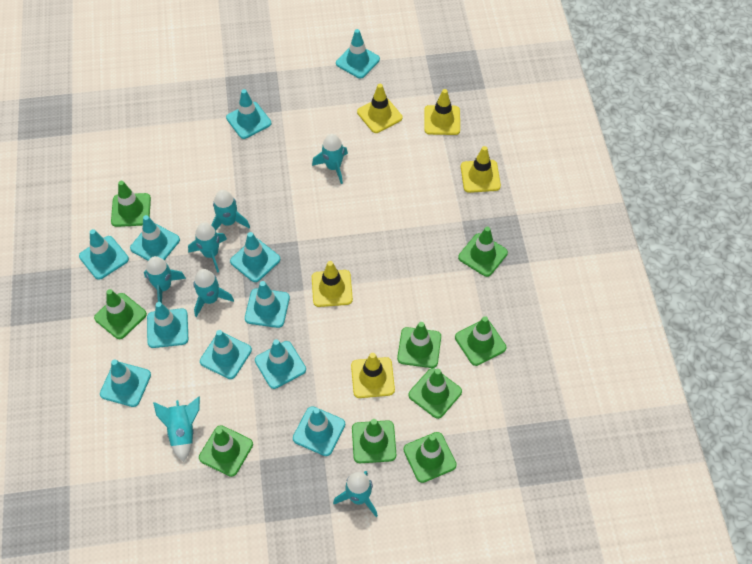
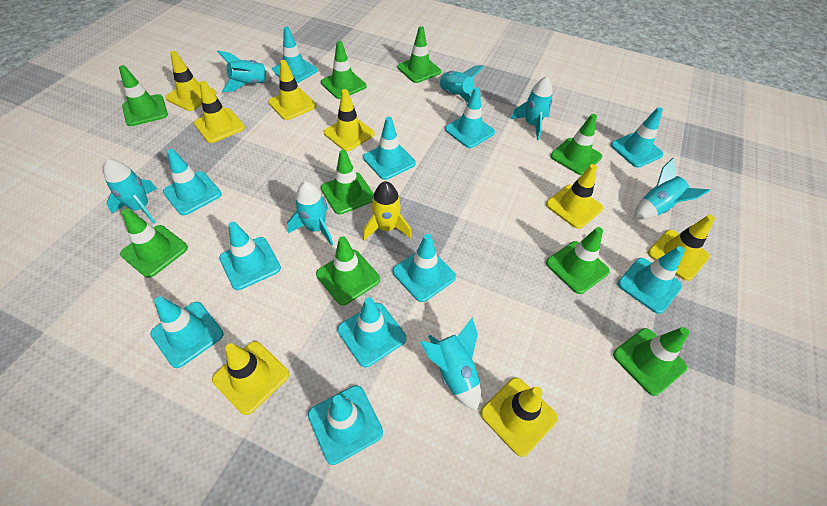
yellow rocket: none = 0 -> [363,181,412,241] = 1
yellow traffic cone: [312,261,353,307] [351,353,395,398] [357,84,402,133] [424,89,460,135] [461,146,501,193] = 5 -> [165,51,216,111] [194,81,245,143] [212,341,289,415] [268,60,316,120] [324,89,375,151] [480,377,558,457] [546,164,603,229] [648,215,715,281] = 8

